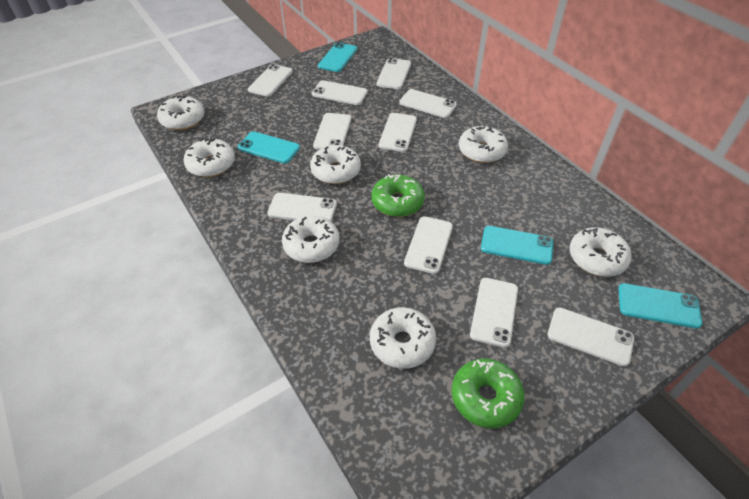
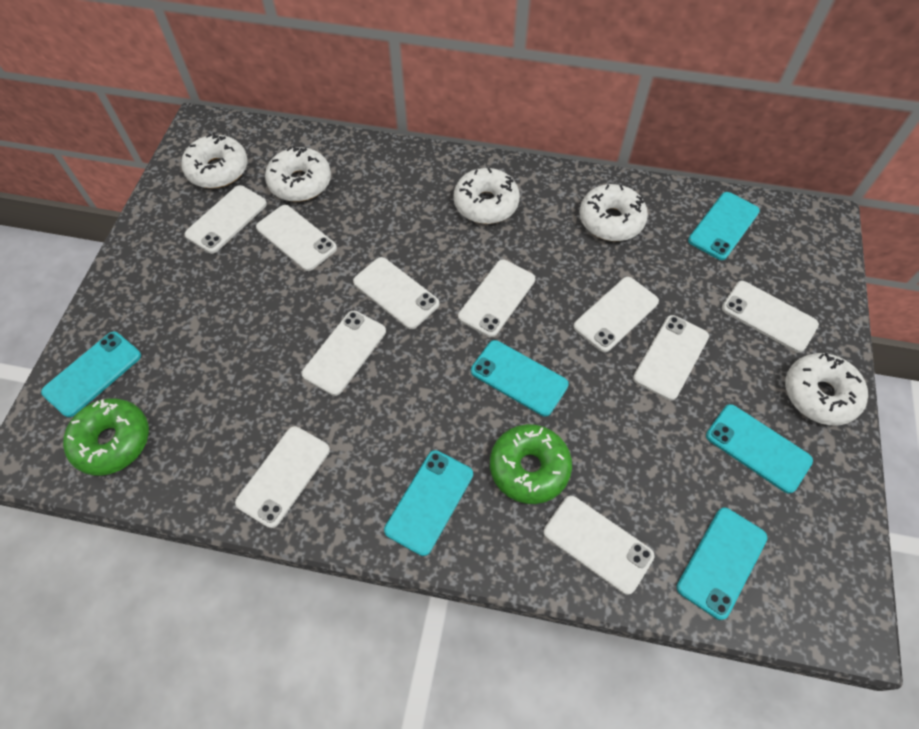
turquoise phone: [238,131,300,164] [318,42,357,72] [481,226,553,265] [618,283,703,328] = 4 -> [41,332,141,417] [384,450,473,556] [471,340,569,416] [677,508,767,620] [688,192,760,260] [706,404,813,494] = 6
white donut: [157,95,205,130] [183,138,235,177] [282,216,339,263] [310,145,361,184] [370,307,436,369] [459,125,508,163] [570,227,632,277] = 7 -> [181,133,248,188] [265,146,331,202] [453,168,520,224] [579,184,648,241] [785,353,868,426] = 5

